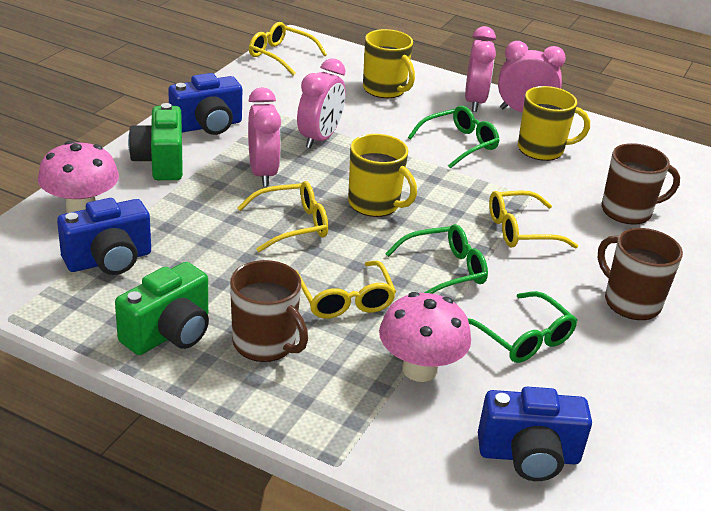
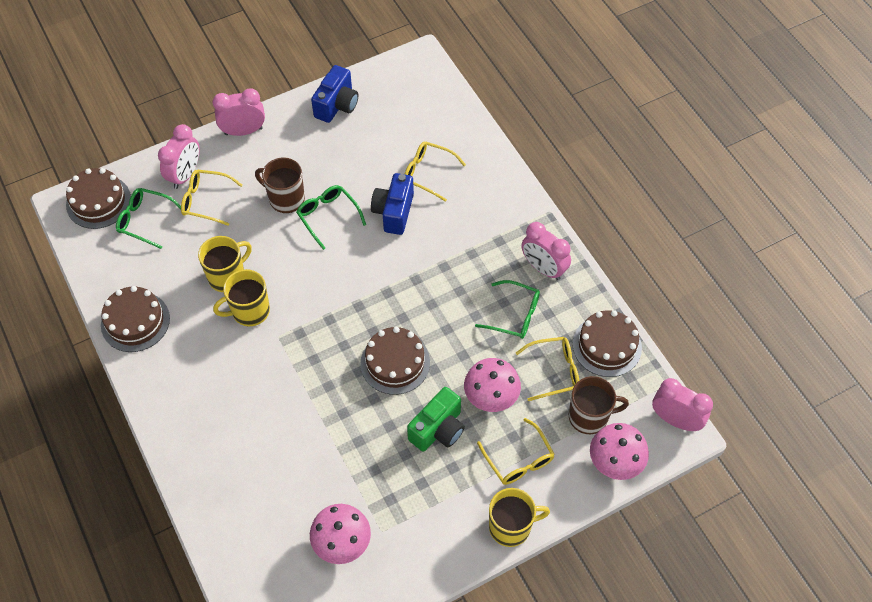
blue camera: [57,198,151,275] [168,73,242,135] [478,387,592,481] = 3 -> [311,65,358,123] [371,173,414,235] = 2
brown cake: none = 0 -> [66,168,131,229] [101,286,170,352] [360,327,430,395] [573,310,642,377] = 4
brown mug: [230,260,308,362] [598,228,683,320] [602,143,680,225] = 3 -> [255,157,305,213] [569,376,629,434] = 2
green camera: [115,262,209,355] [128,103,183,180] = 2 -> [407,387,465,452] = 1
pink mushroom: [38,141,119,213] [379,292,471,382] = 2 -> [310,504,371,564] [464,358,521,412] [590,423,649,480] = 3

